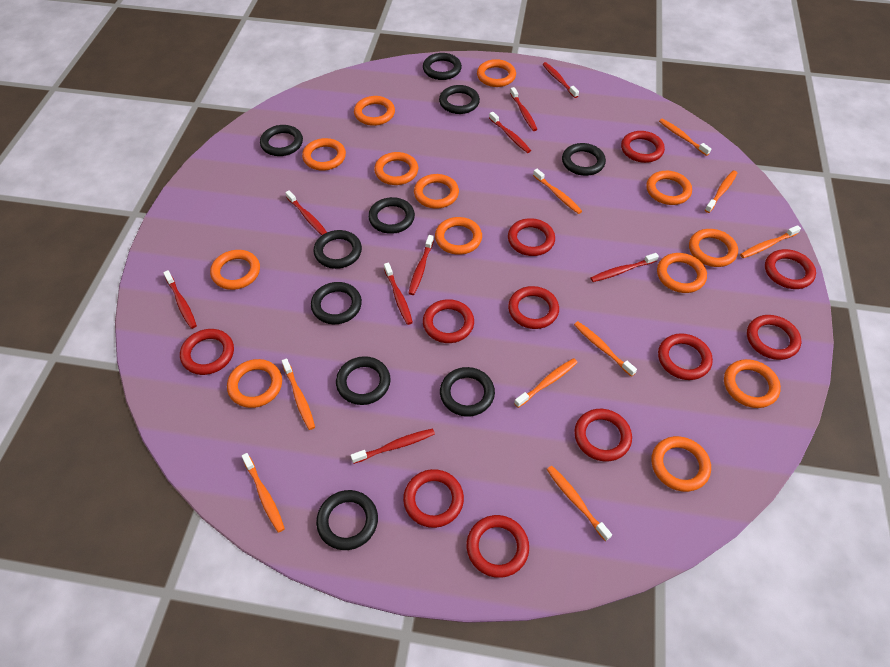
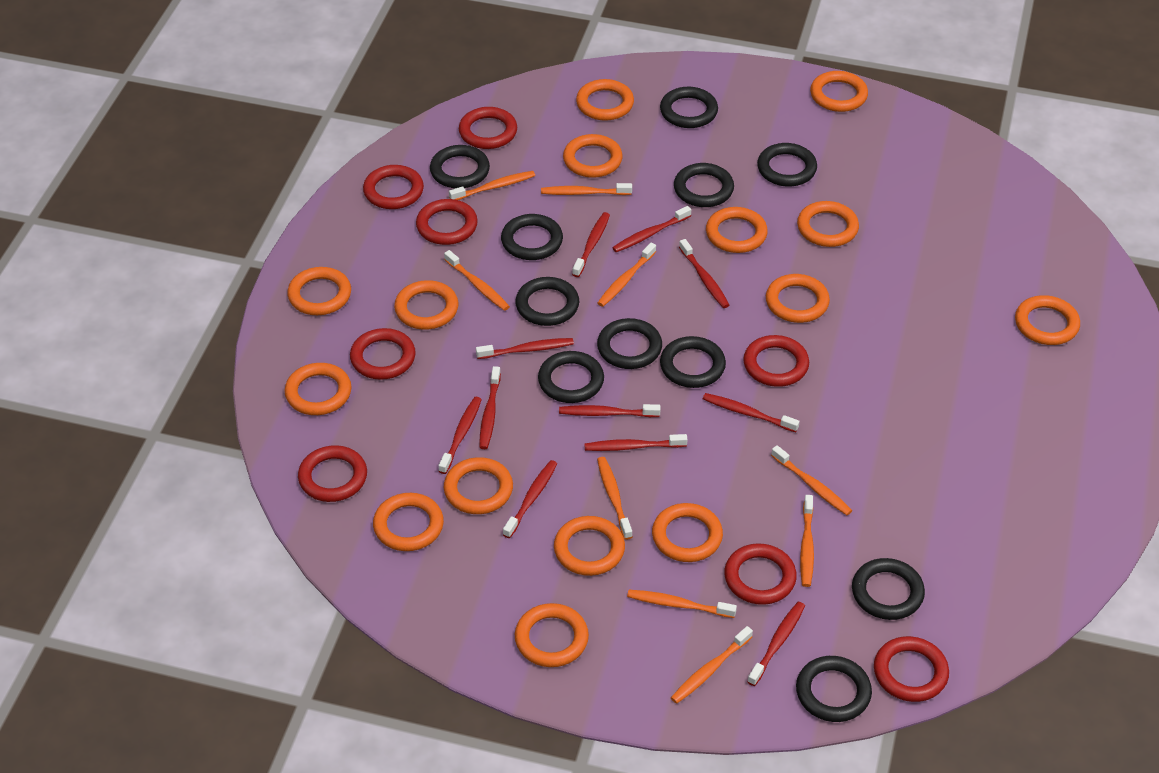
black ring: [260,125,303,156] [311,282,362,324] [313,230,362,269] [316,490,378,550] [336,356,391,405] [368,197,415,234] [423,53,462,80] [439,85,480,114] [440,367,495,417] [562,143,606,176] = 10 -> [430,145,490,188] [501,214,563,260] [515,277,579,326] [538,351,604,403] [597,318,662,369] [660,87,718,128] [660,336,726,388] [674,163,734,207] [757,143,817,187] [796,656,872,722] [852,558,925,620] = 11
orange ring: [210,250,260,290] [227,359,282,408] [302,138,346,171] [354,96,395,126] [374,152,418,185] [414,174,459,209] [435,217,482,255] [477,59,516,87] [646,171,692,205] [651,436,711,492] [657,253,707,293] [689,229,738,267] [724,359,781,408] = 13 -> [284,363,351,415] [287,267,351,315] [373,493,444,551] [394,280,459,330] [444,457,513,514] [515,603,589,667] [554,516,625,576] [563,134,623,178] [576,79,634,121] [652,503,723,562] [706,207,768,253] [766,274,830,323] [797,201,859,247] [810,71,868,112] [1015,295,1080,345] = 15
red ring: [180,329,234,375] [403,469,464,528] [423,299,474,343] [466,515,529,578] [508,218,555,256] [508,286,559,329] [574,409,632,462] [621,131,665,163] [658,333,713,380] [747,315,801,360] [765,249,816,289] = 11 -> [298,445,367,502] [350,328,416,380] [363,165,424,209] [416,199,478,245] [459,107,517,149] [724,543,797,605] [743,335,809,387] [874,636,949,702] = 8
red toothbrush: [163,270,197,329] [285,190,327,235] [350,428,435,464] [384,263,413,325] [408,235,434,295] [489,112,531,153] [510,87,537,131] [542,62,579,98] [591,253,659,282] = 9 -> [438,397,482,474] [476,338,574,359] [479,366,501,449] [503,460,557,538] [559,404,660,417] [572,212,610,277] [584,434,687,451] [612,206,691,252] [679,239,729,308] [703,393,800,432] [747,602,805,686] = 11

